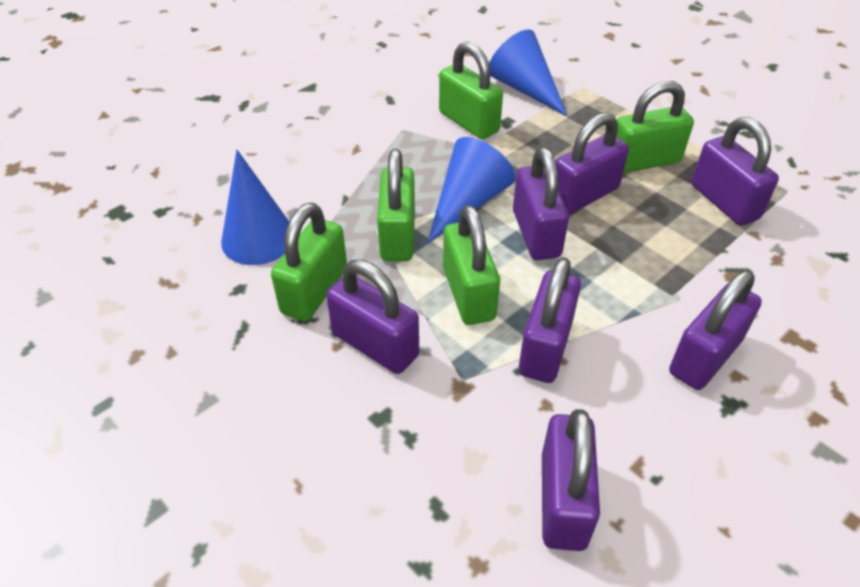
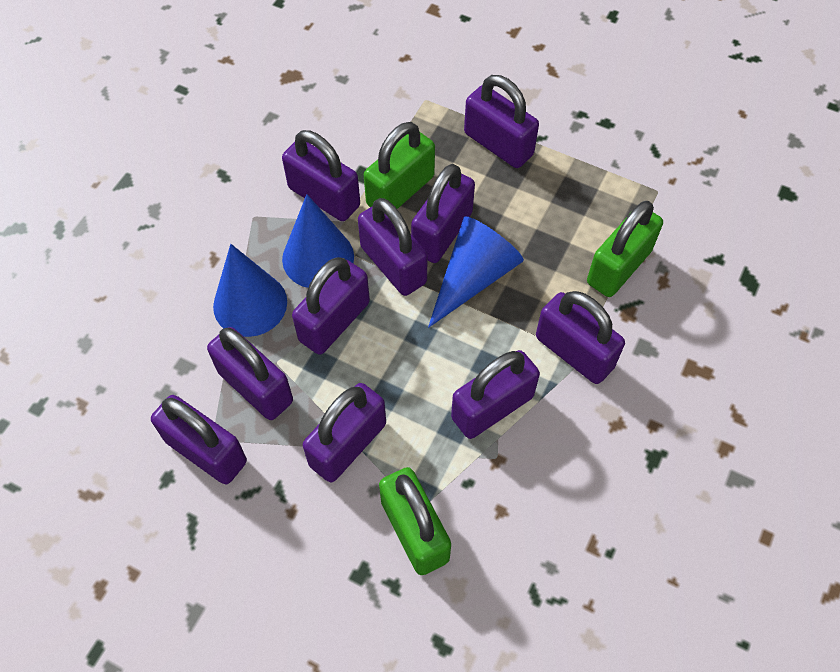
green padlock: [271,203,347,321] [377,149,415,261] [439,42,503,139] [443,205,500,325] [616,81,694,173] = 5 -> [364,122,435,209] [379,467,451,575] [587,201,663,297] = 3
purple padlock: [326,260,419,374] [513,147,569,260] [519,257,581,383] [542,409,600,551] [555,112,629,214] [669,270,762,390] [691,117,779,226] = 7 -> [151,395,247,484] [207,327,293,420] [282,130,360,221] [292,257,370,355] [303,383,386,483] [358,198,428,296] [411,164,475,263] [451,350,540,439] [464,75,539,168] [536,291,625,384] = 10

